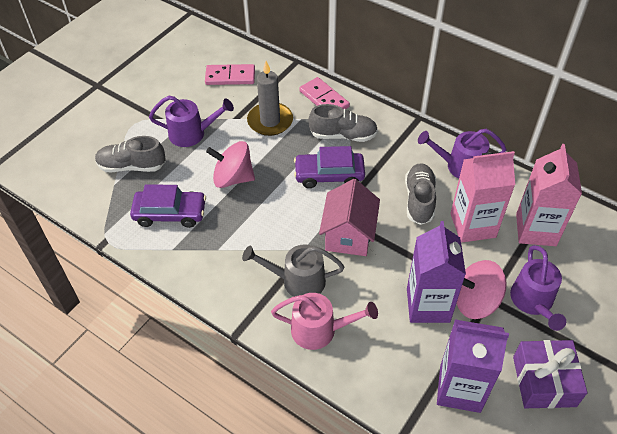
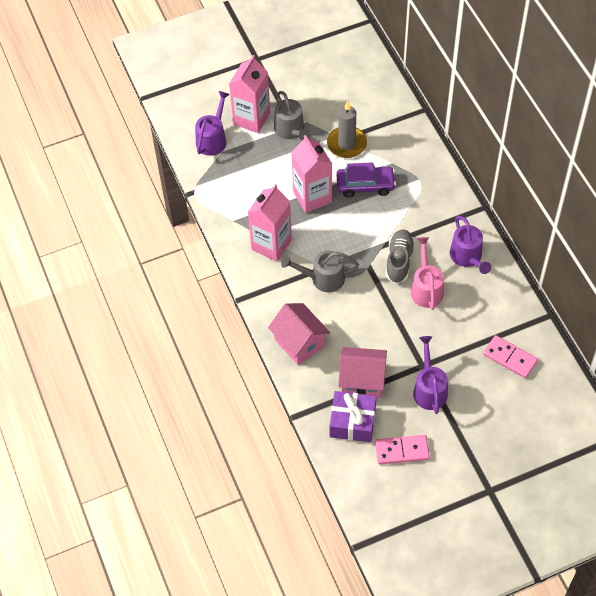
grey shoe: [95,136,166,172] [308,104,378,142] [405,163,436,225] = 3 -> [386,229,415,284] = 1
grey watering can: [242,244,345,297] = 1 -> [274,91,310,140] [281,250,359,292] = 2
pink carton: [450,151,515,243] [516,144,582,246] = 2 -> [229,55,270,133] [248,184,292,262] [291,135,332,213] = 3
pink house: [319,179,380,256] = 1 -> [268,303,330,365] [338,347,387,398] = 2
pink spinning top: [206,141,255,188] [457,260,507,319] = 2 -> none = 0
purple car: [130,184,206,228] [294,146,365,188] = 2 -> [336,162,396,198] = 1
purple carton: [407,221,466,323] [437,320,509,413] = 2 -> none = 0

